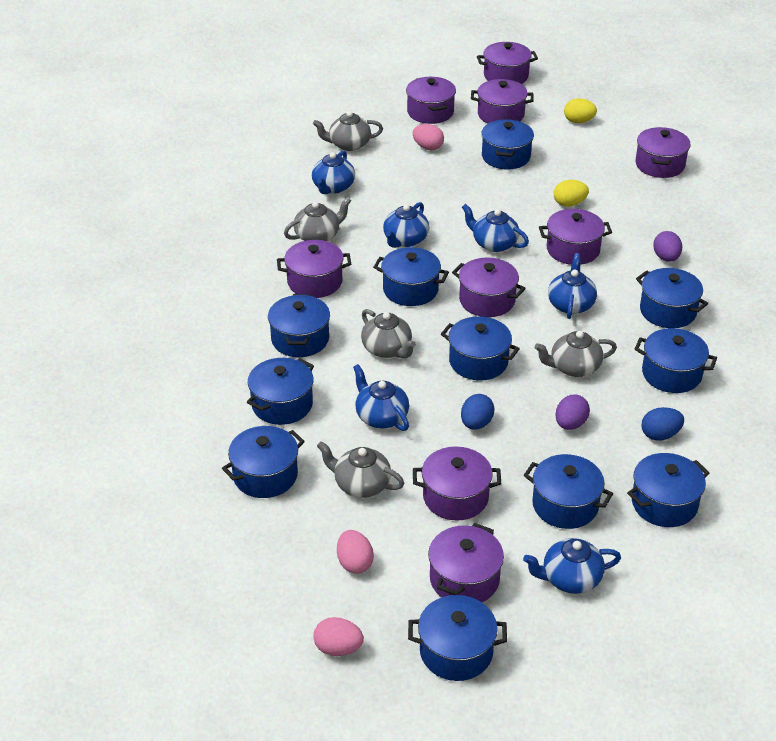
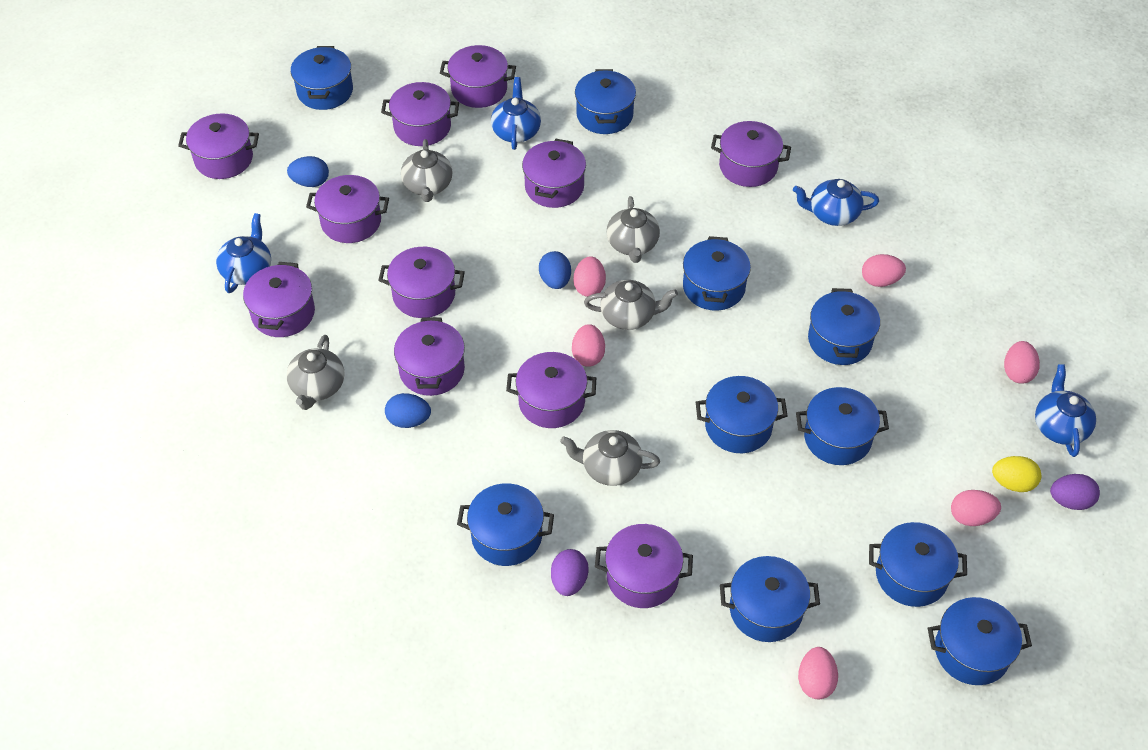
blue egg: [461,394,495,430] [642,407,684,441] = 2 -> [287,156,329,187] [385,393,431,428] [539,251,571,289] = 3
blue pot: [222,426,305,498] [247,358,314,425] [268,294,330,357] [373,247,449,306] [408,595,507,681] [441,316,520,380] [481,119,534,170] [524,454,613,529] [627,453,709,527] [635,328,717,393] [636,268,708,328] = 11 -> [291,46,353,110] [457,483,554,566] [575,69,636,134] [683,236,751,311] [696,376,788,453] [720,556,820,642] [796,387,889,465] [808,288,880,365] [869,522,967,607] [928,597,1032,685] = 10
blue teapot: [312,150,355,194] [353,364,409,431] [383,202,429,248] [462,204,529,252] [523,538,621,594] [548,253,597,319] = 6 -> [216,213,271,293] [491,77,541,150] [793,179,879,226] [1035,365,1096,457] = 4
pink egg: [313,617,364,656] [337,530,374,574] [413,124,444,150] = 3 -> [572,324,605,367] [573,256,606,297] [798,647,838,699] [862,254,906,287] [951,490,1001,526] [1004,341,1040,384] = 6
purple pot: [277,240,351,298] [406,77,456,124] [413,447,501,521] [428,523,504,602] [452,258,526,317] [471,79,534,124] [477,42,538,84] [539,209,612,265] [636,127,691,178] = 9 -> [178,113,259,179] [243,262,315,337] [306,175,389,243] [378,247,465,318] [381,82,459,146] [394,317,465,396] [440,45,516,108] [506,352,596,428] [522,139,586,208] [595,524,693,608] [711,121,791,187] = 11
yellow egg: [554,180,589,207] [564,98,597,123] = 2 -> [992,456,1041,492] = 1

